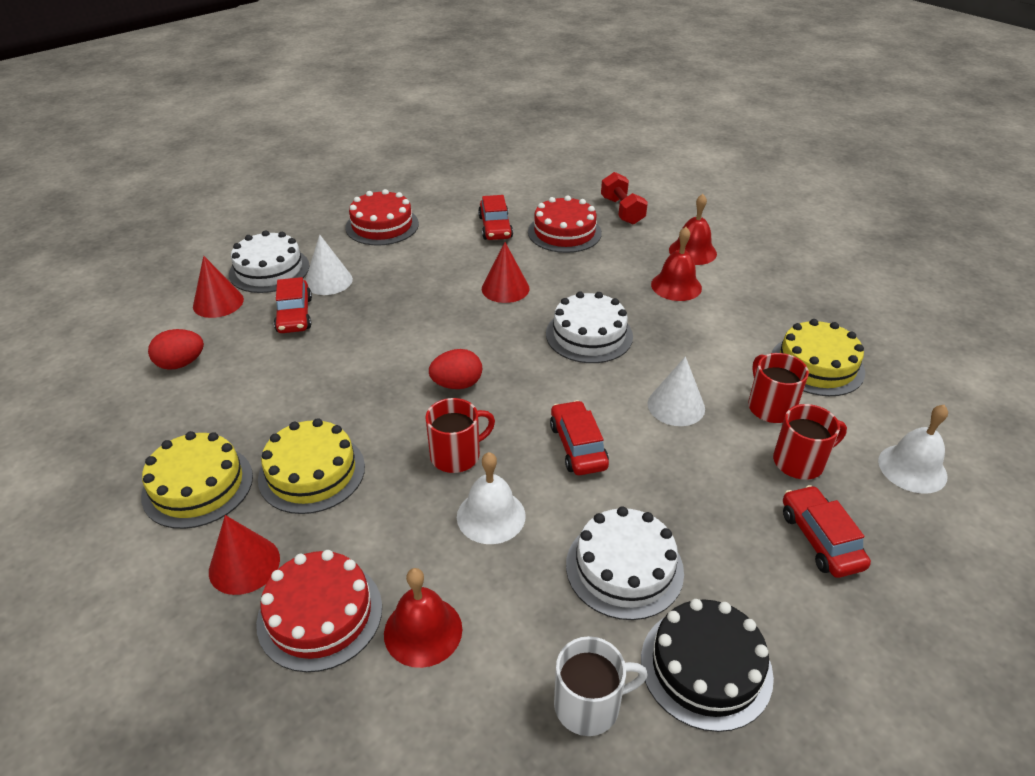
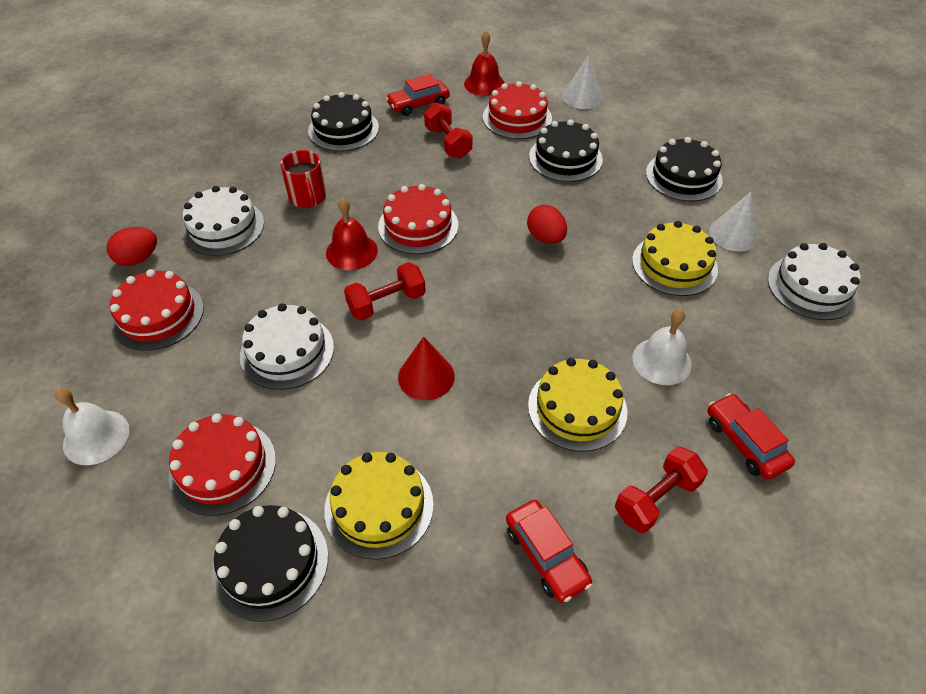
black cake: [641,599,774,732] = 1 -> [212,505,328,622] [308,92,379,151] [529,120,603,182] [646,137,723,201] = 4
red bell: [384,568,462,668] [651,227,702,301] [669,194,717,265] = 3 -> [326,197,378,270] [464,31,505,96] = 2
red cake: [256,550,382,672] [345,189,419,246] [528,195,602,253] = 3 -> [110,269,204,351] [168,413,276,516] [378,184,458,254] [483,81,552,139] = 4
red car: [274,277,312,333] [478,195,513,240] [550,400,609,475] [783,485,871,578] = 4 -> [386,74,450,116] [506,500,592,603] [707,393,795,480] = 3
red cone: [193,256,244,318] [209,515,280,595] [482,242,529,303] = 3 -> [398,336,455,400] = 1
red dumbbell: [601,172,648,225] = 1 -> [344,262,426,321] [424,103,472,159] [615,446,708,533] = 3
red mug: [425,398,495,473] [748,353,809,423] [773,404,847,480] = 3 -> [280,150,326,208] = 1
white mug: [554,636,648,736] = 1 -> none = 0

